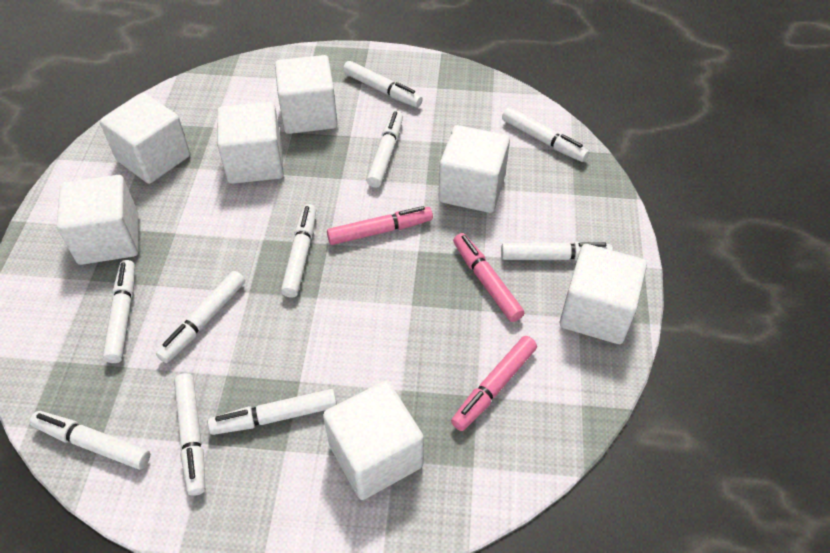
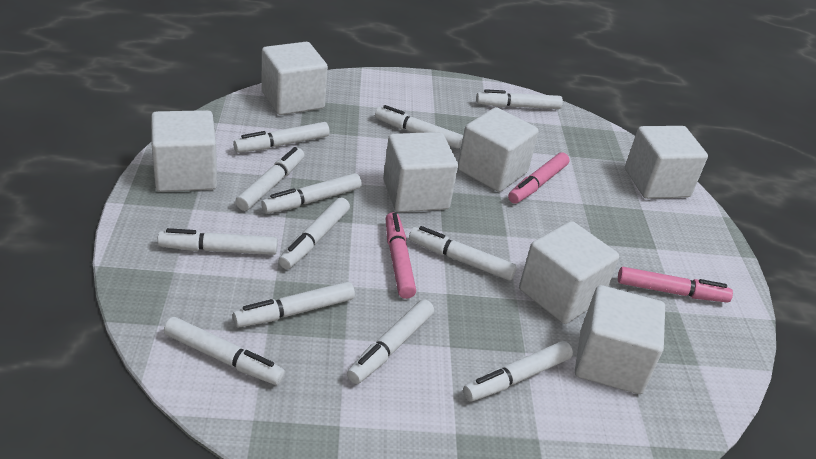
white marker: [30,411,150,470] [103,260,135,363] [156,271,245,363] [174,373,205,496] [208,389,337,435] [281,204,316,298] [343,61,423,107] [367,111,403,188] [501,242,613,261] [502,107,589,162] = 10 -> [157,228,278,255] [164,317,285,385] [233,122,330,153] [233,281,355,327] [235,147,304,211] [261,173,361,214] [279,198,350,269] [347,299,434,384] [375,105,463,149] [409,226,517,280] [463,341,573,402] [476,89,563,109] = 12

